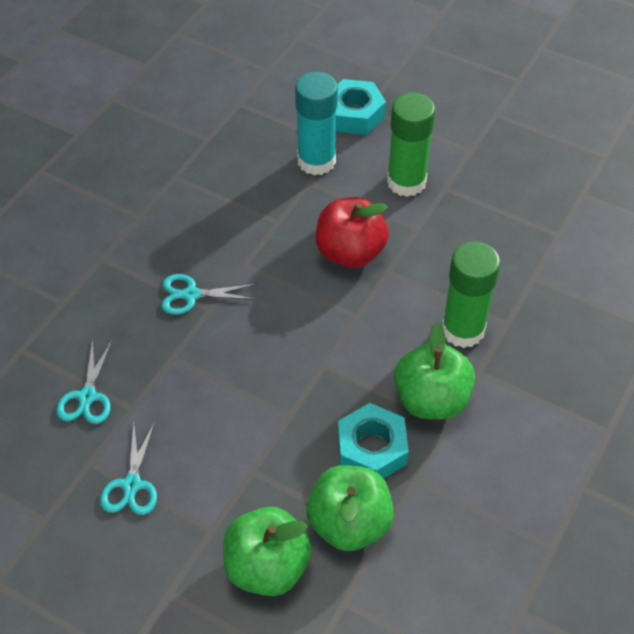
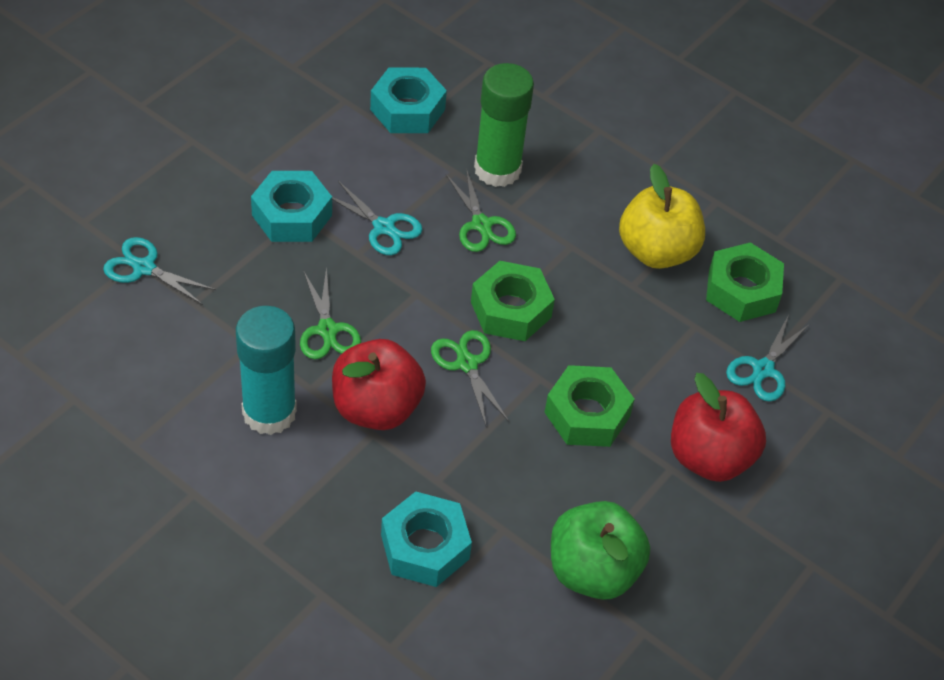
green apple: [223,507,312,596] [306,465,394,551] [394,323,475,419] = 3 -> [551,501,650,600] = 1
green glue stick: [387,92,435,197] [442,241,500,348] = 2 -> [474,63,534,187] = 1
green nut: none = 0 -> [471,261,555,341] [544,365,635,447] [706,242,784,322] = 3
green scissors: none = 0 -> [300,267,361,359] [431,330,509,425] [446,168,516,252] = 3
red apple: [316,197,389,268] = 1 -> [332,339,426,430] [671,373,766,482] = 2
turquoise nut: [336,79,386,135] [338,403,409,479] = 2 -> [251,171,332,242] [370,68,447,133] [381,491,472,587] = 3
yellow apple: none = 0 -> [619,164,705,269] = 1

